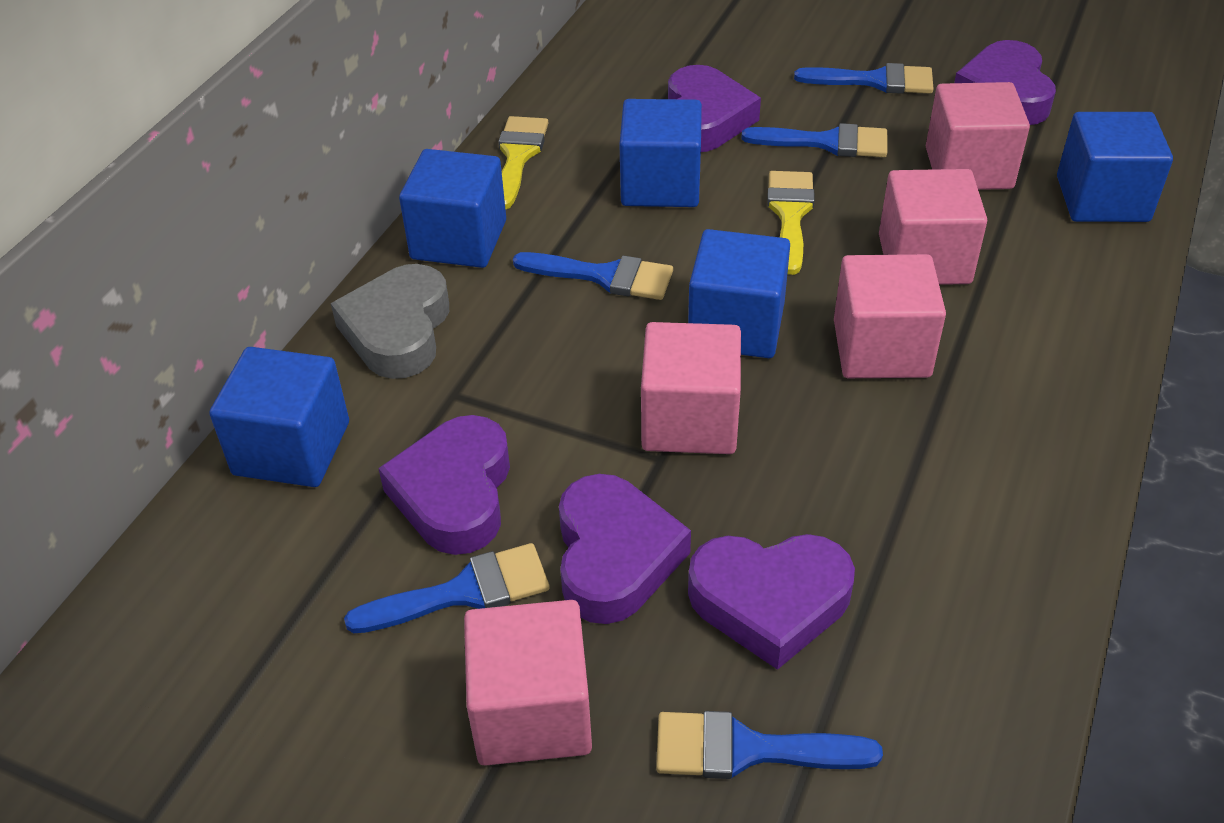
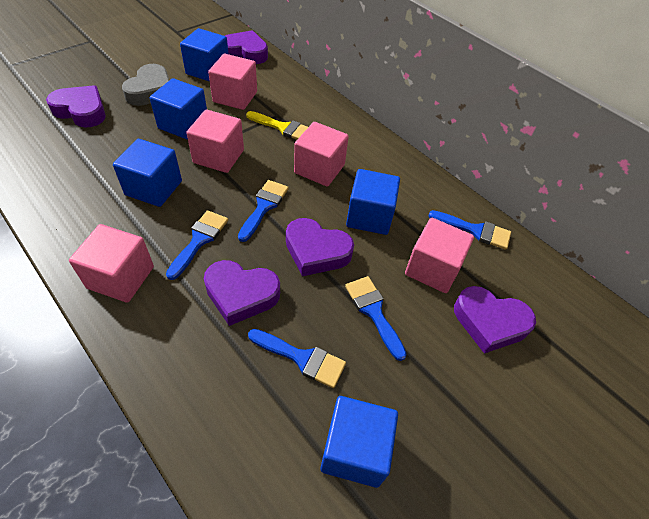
yellow brush: [498,116,548,210] [767,171,815,275] = 2 -> [246,111,308,140] = 1

